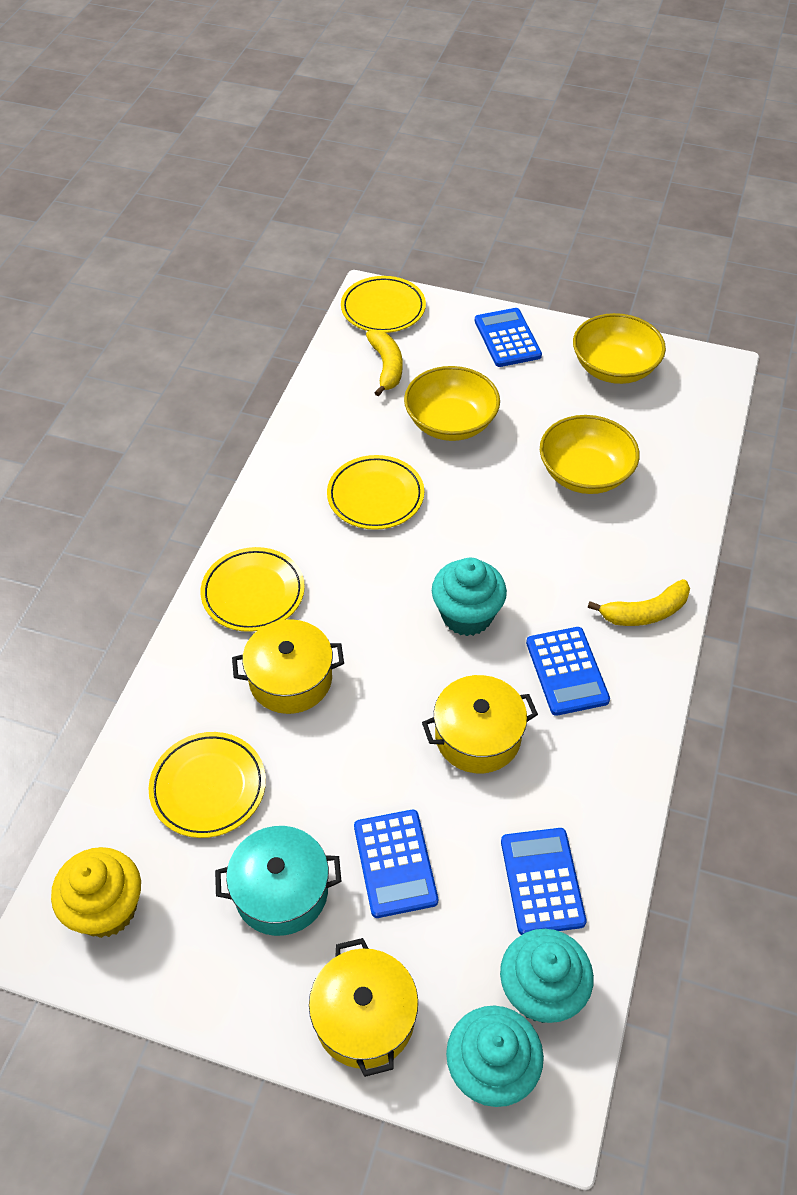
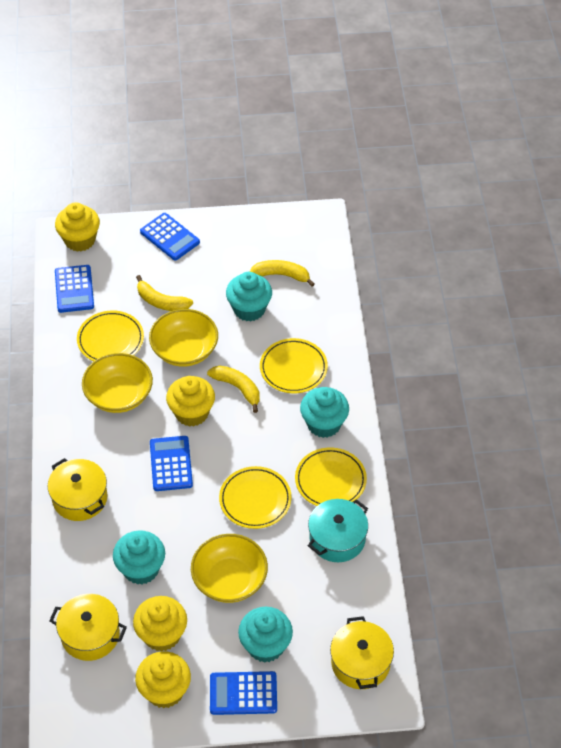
turquoise cupcake: [432,557,507,636] [446,1006,544,1107] [500,929,594,1023] = 3 -> [113,530,165,585] [226,272,272,322] [238,607,293,663] [300,387,349,438] = 4
yellow banana: [366,330,402,397] [588,579,690,626] = 2 -> [136,275,193,311] [207,366,260,413] [250,260,315,287] = 3
yellow cupcake: [51,847,141,938] = 1 -> [55,202,100,252] [133,596,187,651] [135,651,191,708] [166,376,215,427] = 4

